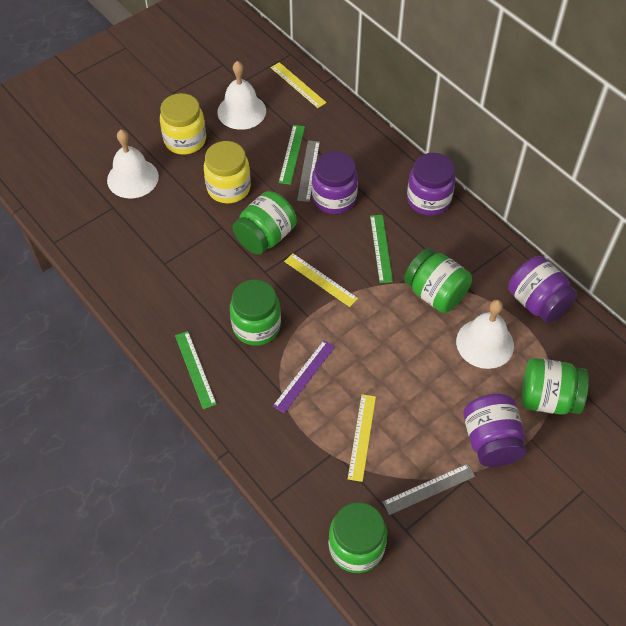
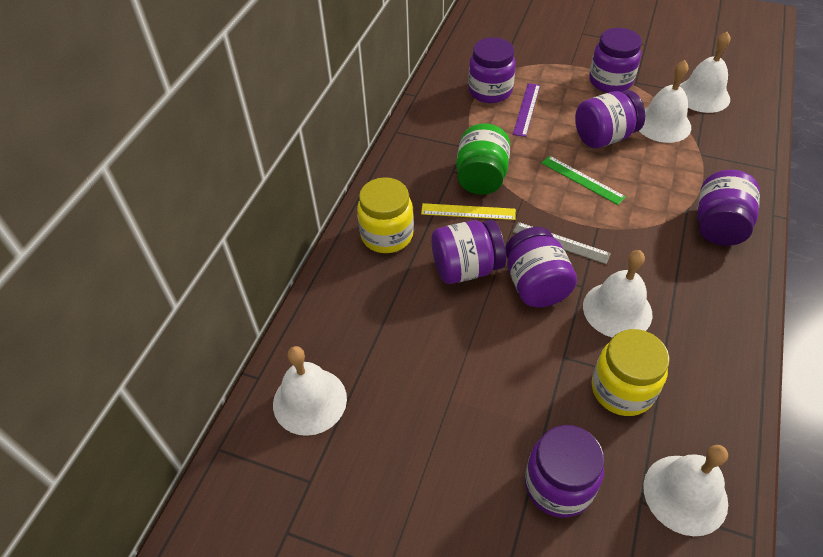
green jar: [230,279,281,346] [232,191,297,255] [329,502,387,573] [404,248,472,313] [521,358,589,415] = 5 -> [456,123,510,195] = 1
green ruler: [175,331,217,409] [279,125,305,185] [370,215,393,283] = 3 -> [542,156,626,205] = 1
grey ruler: [297,141,320,202] [383,464,475,515] = 2 -> [513,222,611,264] = 1
purple jar: [312,151,358,214] [407,153,455,216] [463,394,526,467] [508,256,578,323] = 4 -> [431,220,506,284] [468,37,516,103] [505,227,577,308] [525,425,604,518] [575,90,645,148] [589,28,642,93] [697,170,760,246] = 7
white bell: [107,130,159,198] [217,61,266,130] [456,300,514,369] = 3 -> [273,346,347,436] [583,250,652,338] [639,60,691,143] [643,445,728,536] [679,32,730,113] = 5
yellow ruler: [271,62,327,108] [284,253,358,307] [348,394,376,482] = 3 -> [421,203,516,220] = 1

